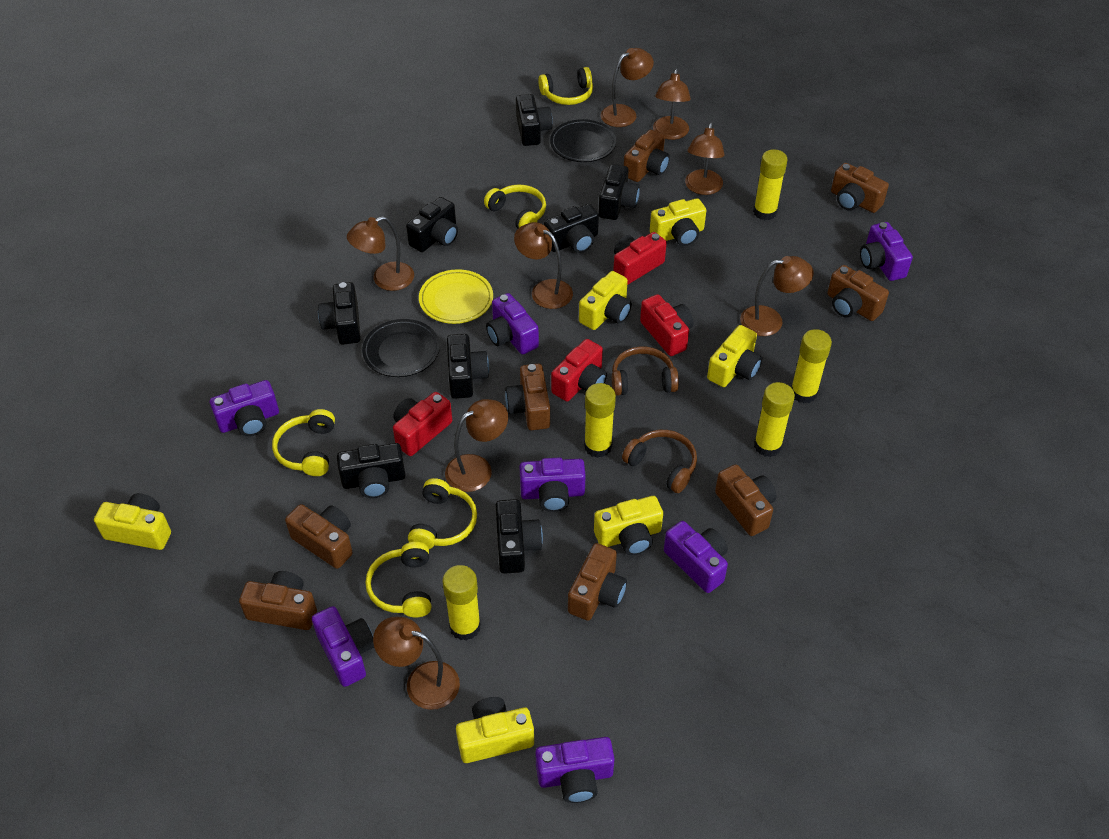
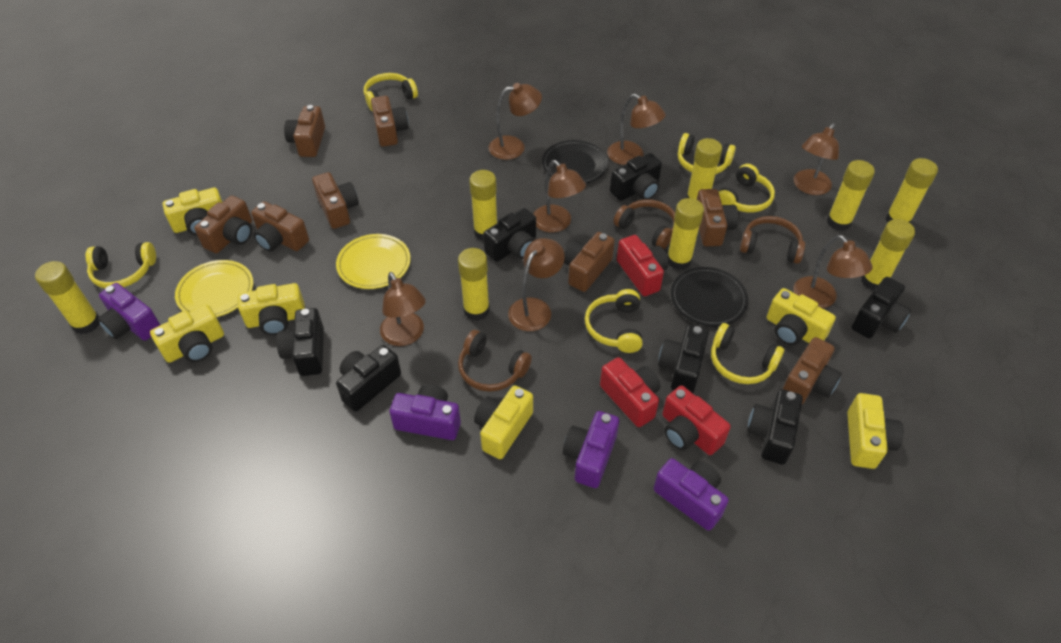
black camera: [318,282,361,345] [337,443,405,498] [406,197,458,252] [447,334,489,399] [496,499,543,574] [516,94,553,146] [544,204,599,253] [599,164,640,220] = 8 -> [276,308,324,376] [336,345,401,412] [483,208,536,262] [610,153,662,201] [658,325,709,393] [747,389,803,465] [852,277,911,339] = 7
brown headphones: [612,346,679,396] [622,430,697,493] = 2 -> [458,330,532,392] [613,199,675,249] [740,216,805,264] = 3
brown lamp: [347,216,414,291] [373,617,460,710] [445,399,508,492] [514,222,573,309] [601,48,654,127] [653,69,691,140] [685,123,724,195] [740,256,814,336] = 8 -> [380,272,426,346] [489,83,542,160] [508,238,565,331] [533,160,586,233] [607,94,666,165] [793,235,872,308] [794,123,839,195] = 7
purple camera: [210,380,279,436] [312,606,374,687] [486,293,539,354] [519,457,586,512] [535,737,615,803] [664,521,728,593] [860,222,913,281] = 7 -> [97,283,160,341] [389,384,461,440] [563,411,619,488] [654,458,729,531] = 4
red camera: [393,392,452,456] [551,339,607,402] [613,232,667,285] [640,294,693,356] = 4 -> [600,357,660,427] [617,235,669,296] [662,385,731,455] = 3
yellow glue stick: [442,565,481,641] [584,383,616,458] [753,149,788,220] [754,382,795,457] [791,329,832,403] = 5 -> [35,261,99,334] [458,248,490,321] [469,170,497,241] [667,198,704,270] [686,138,722,200] [827,160,875,231] [861,219,915,290] [885,158,938,223] = 8
yellow headphones: [272,409,335,476] [365,542,431,617] [408,478,477,549] [484,184,546,228] [538,67,593,105] = 5 -> [86,242,156,289] [364,73,418,111] [585,289,643,353] [678,133,736,174] [711,323,784,384] [719,164,775,213] = 6
yellow plate: [419,269,493,324] = 1 -> [175,260,254,317] [336,234,411,289] = 2

